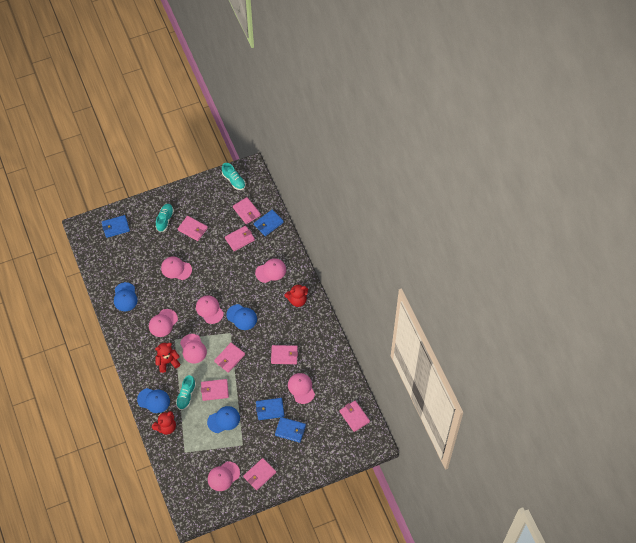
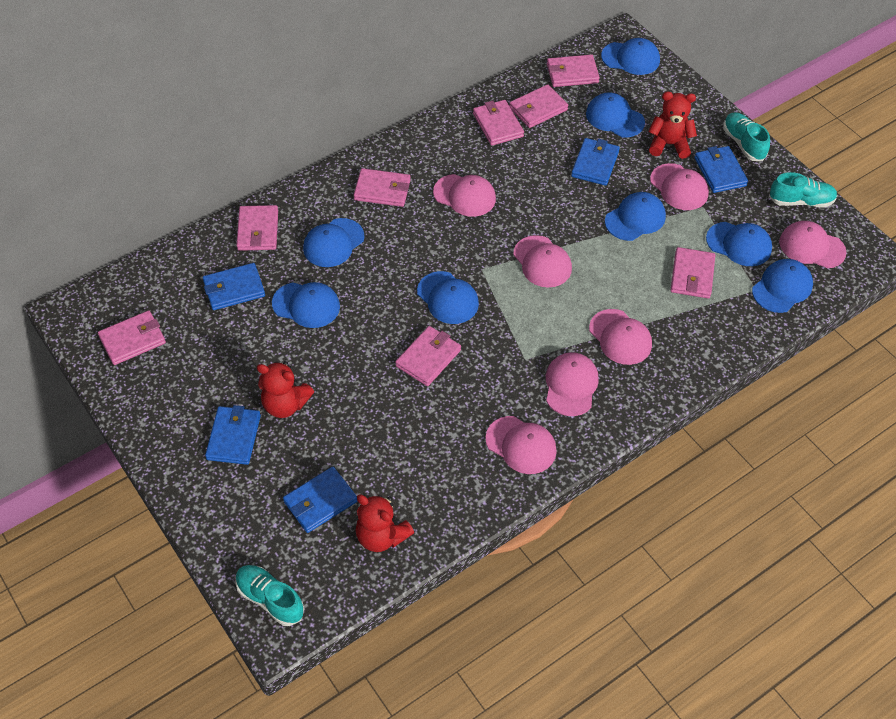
blue cap: [114,282,138,311] [137,388,170,413] [207,406,240,433] [226,304,257,330] = 4 -> [272,282,340,328] [303,218,365,267] [417,271,479,324] [586,92,645,137] [601,38,660,75] [605,192,666,241] [706,222,772,266] [752,259,813,313] = 8
blue wallet: [102,215,130,238] [254,210,284,236] [256,398,284,420] [275,417,306,443] = 4 -> [203,263,265,310] [205,405,261,465] [283,467,357,533] [571,138,620,186] [694,146,748,193] = 5

